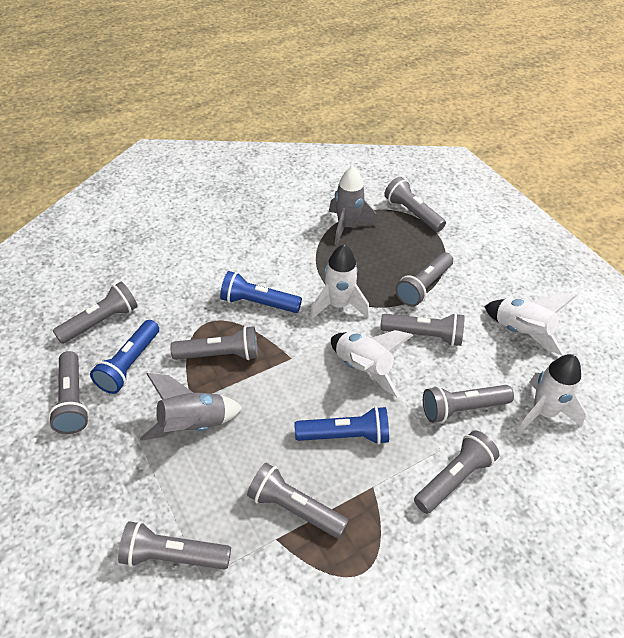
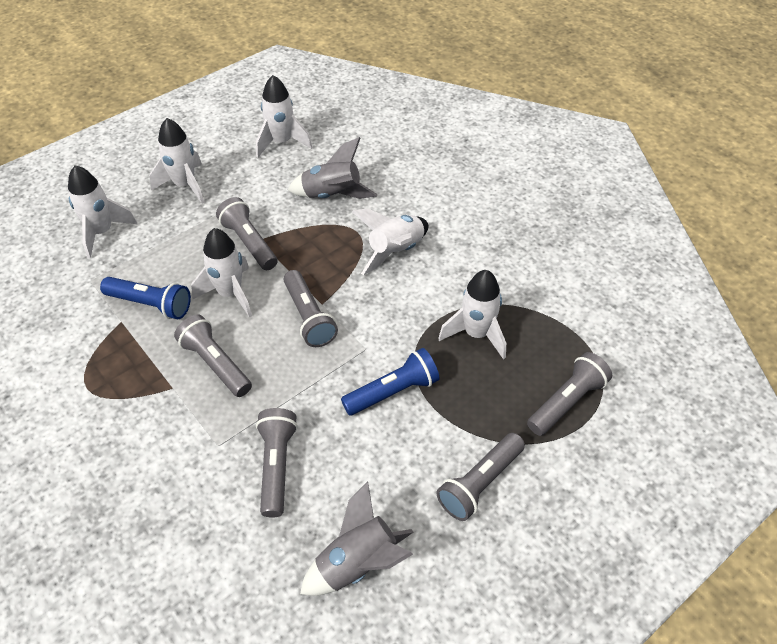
blue flashlight: [90,320,159,394] [220,271,302,313] [295,406,389,445] = 3 -> [100,277,191,319] [341,348,440,415] = 2
grey flashlight: [48,351,89,434] [53,282,138,344] [118,521,231,570] [170,326,258,360] [247,463,349,538] [380,313,465,346] [384,177,446,232] [395,252,453,307] [414,430,499,514] [423,385,514,423] = 10 -> [174,315,252,397] [216,197,278,270] [256,408,298,518] [284,270,338,347] [437,433,525,521] [527,352,612,436] = 6
white rocket: [310,244,369,320] [331,330,413,398] [484,293,577,356] [517,354,586,433] = 4 -> [68,165,137,258] [149,118,204,204] [191,228,252,318] [256,75,312,158] [352,209,428,275] [438,270,506,359] = 6

